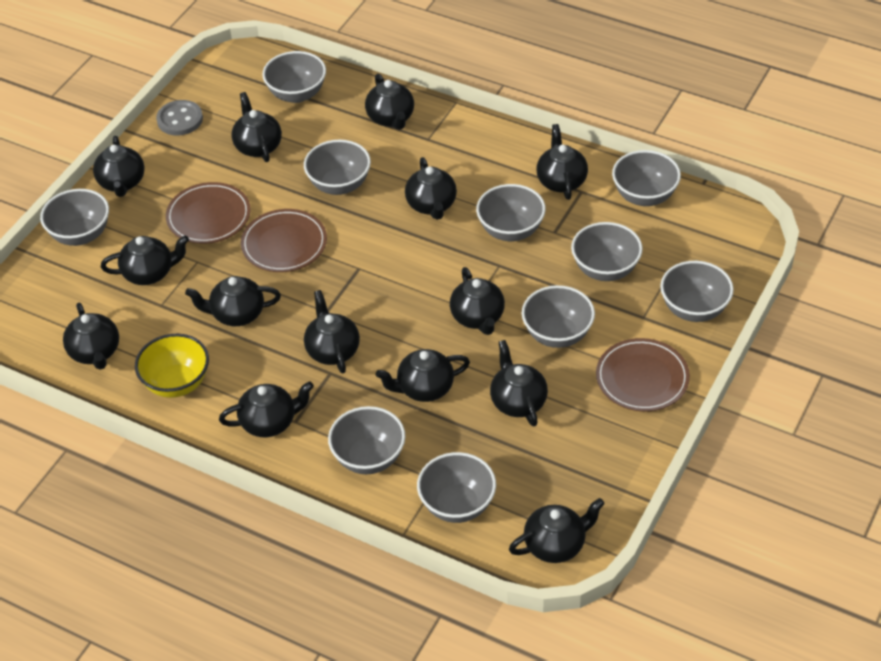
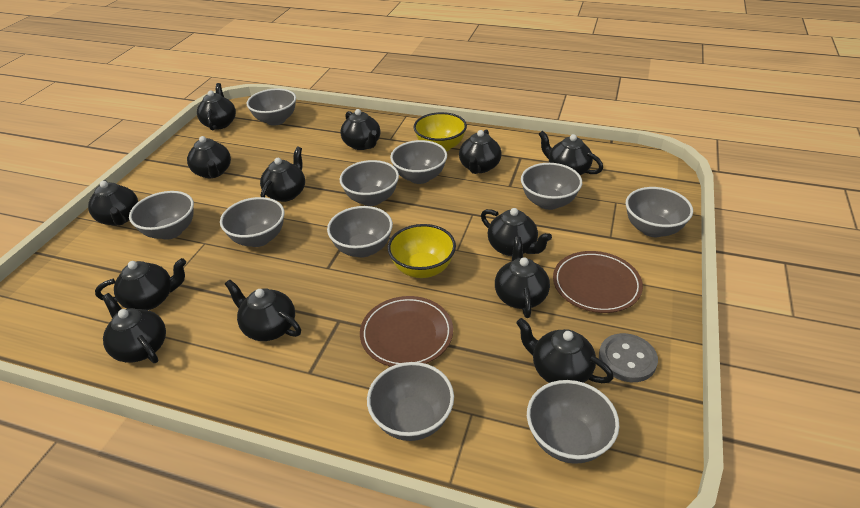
black teapot: [63,303,119,370] [93,136,144,197] [101,235,189,285] [185,276,281,326] [219,381,314,437] [231,92,282,162] [304,290,360,373] [365,74,414,130] [376,349,470,402] [405,157,457,220] [450,267,505,335] [490,340,548,426] [509,498,605,563] [536,124,588,200] = 14 -> [88,180,138,226] [95,258,186,310] [102,293,166,363] [187,136,231,178] [197,83,236,130] [225,279,301,341] [260,146,305,202] [340,109,380,150] [459,129,501,174] [481,208,552,256] [495,237,550,318] [516,318,614,383] [539,130,603,175] = 13
brown plate: [166,182,251,244] [241,209,327,272] [596,338,690,412] = 3 -> [360,296,453,367] [553,251,643,313] = 2
yellow bowl: [135,334,209,398] = 1 -> [388,224,456,278] [414,112,467,151] = 2

